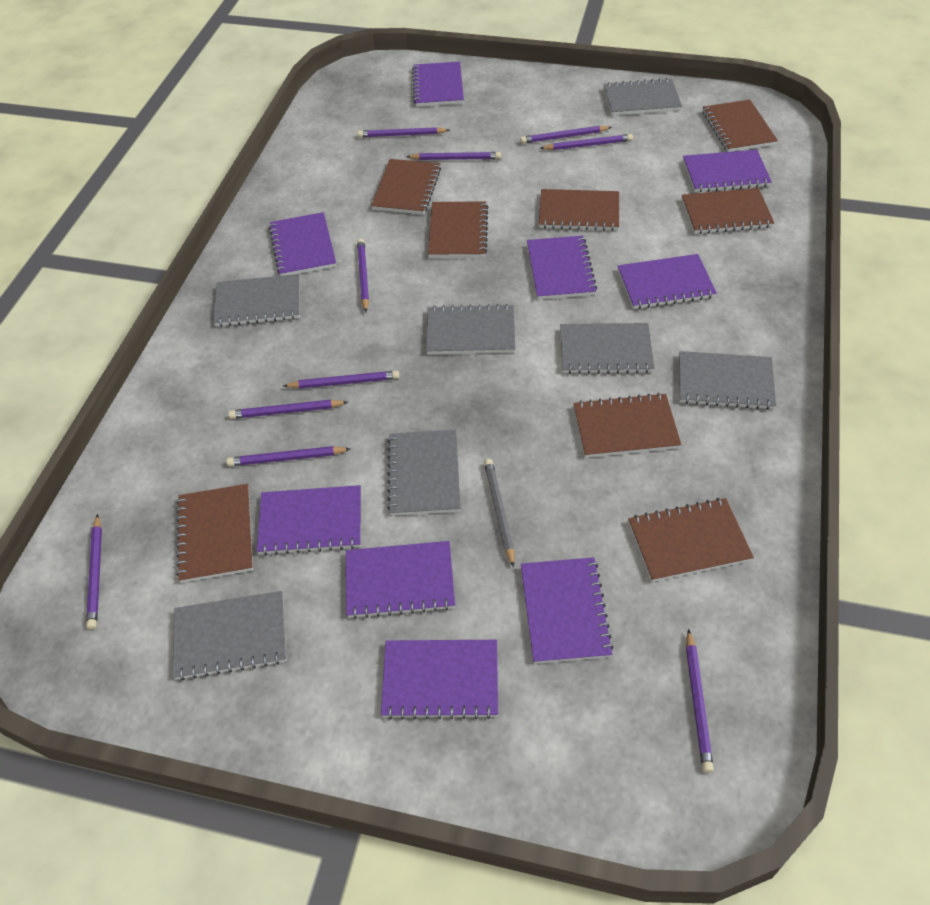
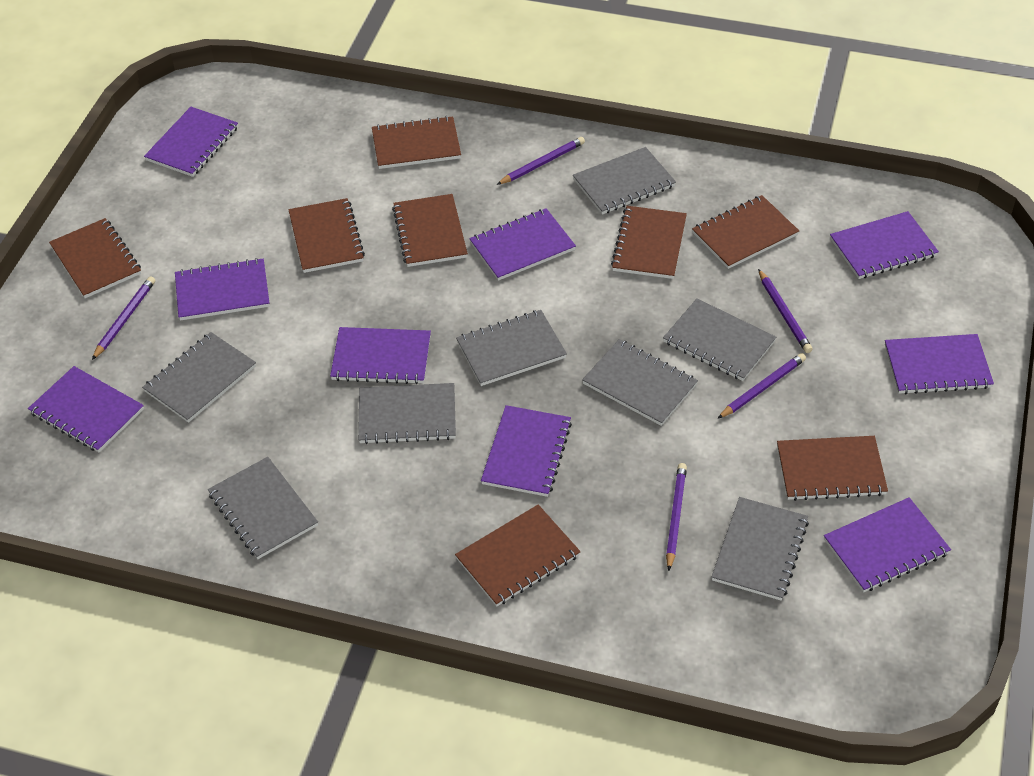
grey notebook: [173,591,286,681] [213,274,300,327] [387,430,461,516] [426,304,515,354] [560,323,655,374] [603,78,682,116] [679,351,776,410] = 7 -> [142,332,256,423] [208,457,318,559] [358,383,456,444] [456,310,567,386] [573,147,676,215] [582,339,698,426] [663,299,776,381] [712,497,809,601] = 8
grey pencil: [484,459,515,568] = 1 -> none = 0
purple pencil: [86,514,102,630] [226,446,350,466] [228,400,348,419] [283,371,400,389] [357,238,369,312] [358,127,450,138] [406,152,501,160] [520,126,612,144] [540,134,633,150] [686,629,714,773] = 10 -> [92,276,155,360] [496,137,585,185] [666,463,687,571] [717,353,806,419] [758,269,813,353] = 5

